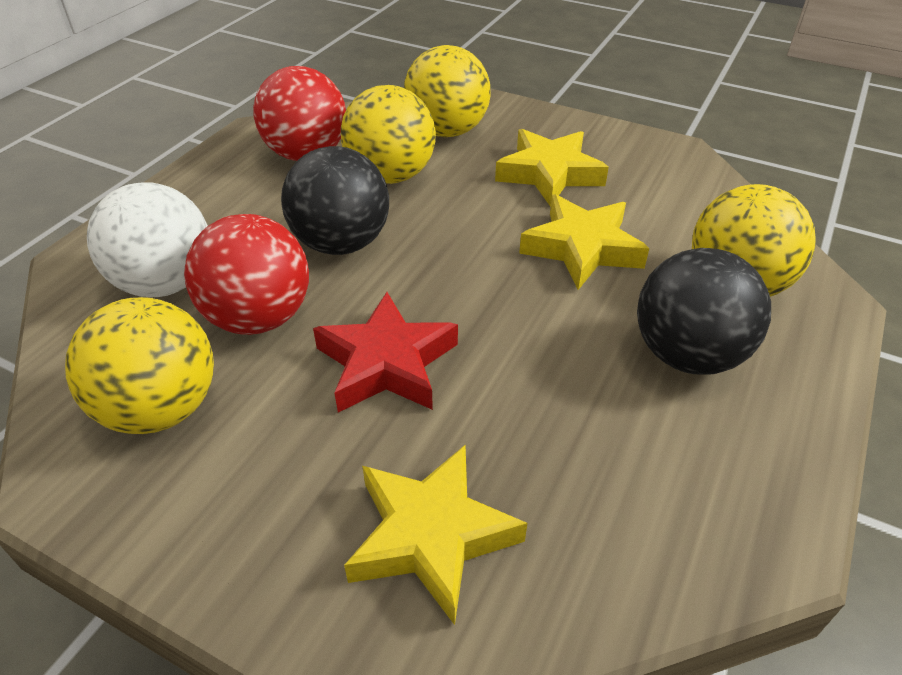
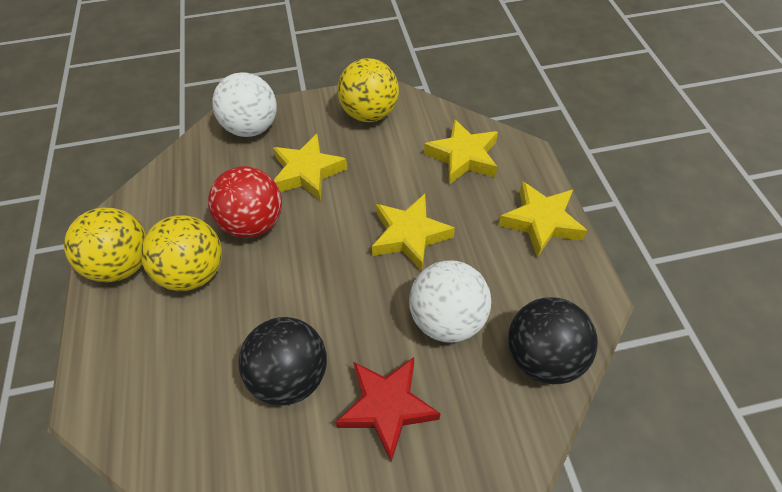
red ball: [184,214,309,335] [253,66,346,161] = 2 -> [208,166,282,238] = 1
white ball: [87,182,208,297] = 1 -> [212,72,277,137] [409,260,492,343] = 2
yellow ball: [65,297,214,434] [341,85,436,184] [404,45,491,137] [692,184,816,297] = 4 -> [64,207,146,282] [141,215,222,291] [337,58,399,122] = 3
yellow star: [344,445,527,625] [495,129,609,207] [519,194,649,290] = 3 -> [273,134,347,201] [372,194,455,271] [424,119,498,185] [498,181,587,258] = 4

